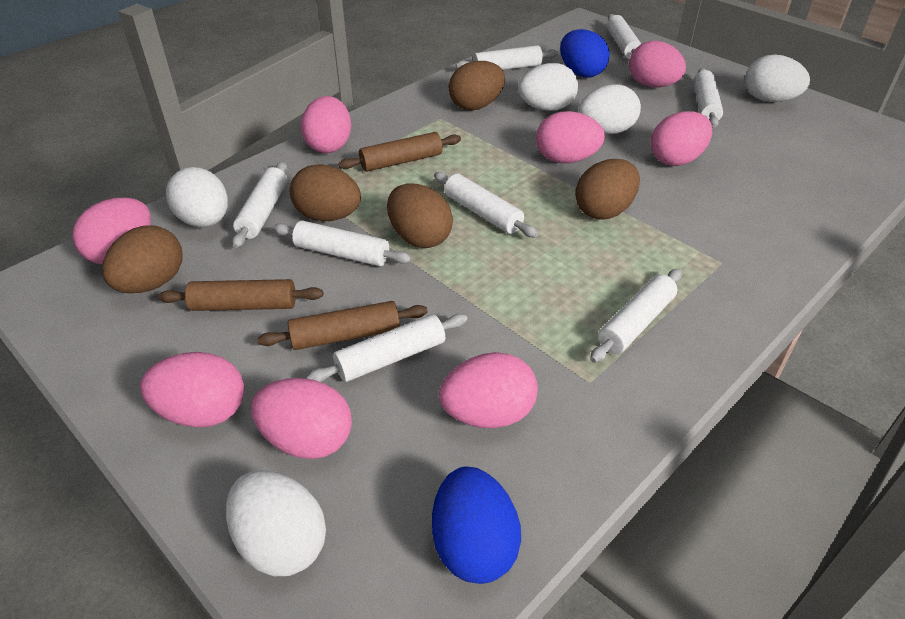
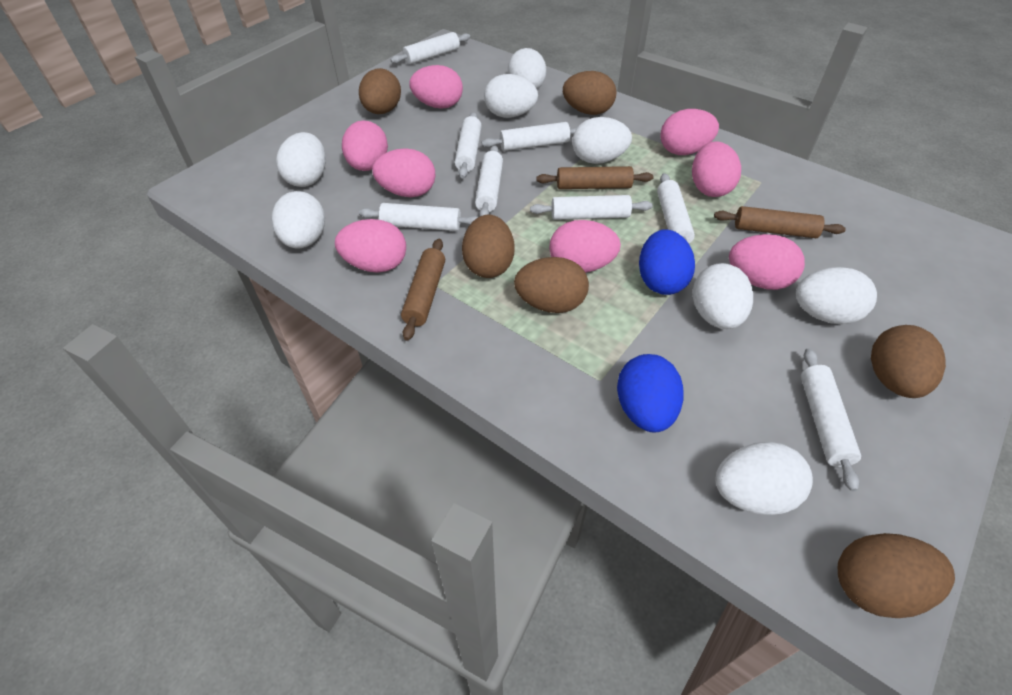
brown egg: [102,225,183,293] [290,164,361,221] [387,184,453,248] [448,61,505,110] [575,159,640,220] = 5 -> [359,68,401,114] [462,214,514,278] [514,257,589,313] [563,71,617,115] [838,533,955,618] [871,325,946,398] = 6
white egg: [166,167,228,227] [226,470,326,576] [518,63,578,111] [578,84,641,134] [745,54,810,102] = 5 -> [272,191,325,249] [276,132,326,187] [484,74,538,118] [508,48,546,89] [572,117,632,164] [693,263,753,329] [715,442,813,515] [796,267,877,324] = 8

